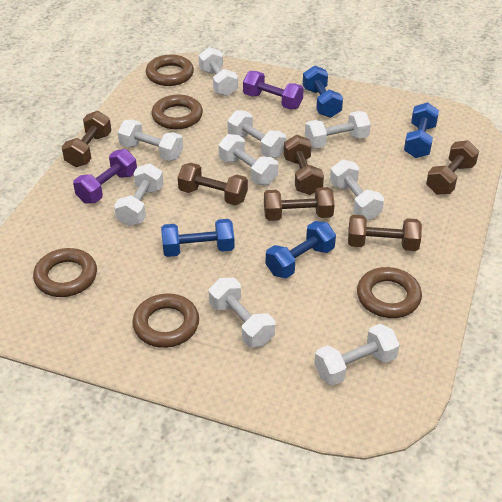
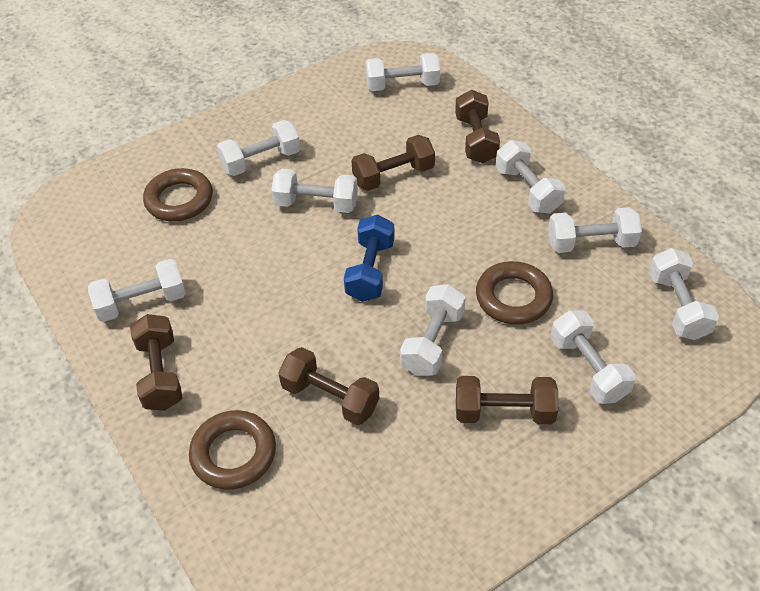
blue dumbbell: [161,219,235,257] [266,221,336,278] [303,66,343,118] [404,102,439,158] = 4 -> [344,214,395,302] = 1
brown dumbbell: [62,111,111,167] [178,163,248,205] [264,187,335,221] [284,135,324,195] [348,215,422,251] [426,140,479,195] = 6 -> [130,314,182,411] [278,347,379,425] [351,135,435,191] [455,90,500,163] [456,376,558,424] = 5
brown ring: [33,248,97,297] [132,293,199,348] [146,55,194,86] [152,95,203,129] [357,267,422,318] = 5 -> [143,168,213,221] [189,410,276,490] [476,261,553,325] = 3
purple dumbbell: [73,149,137,204] [243,71,304,109] = 2 -> none = 0

